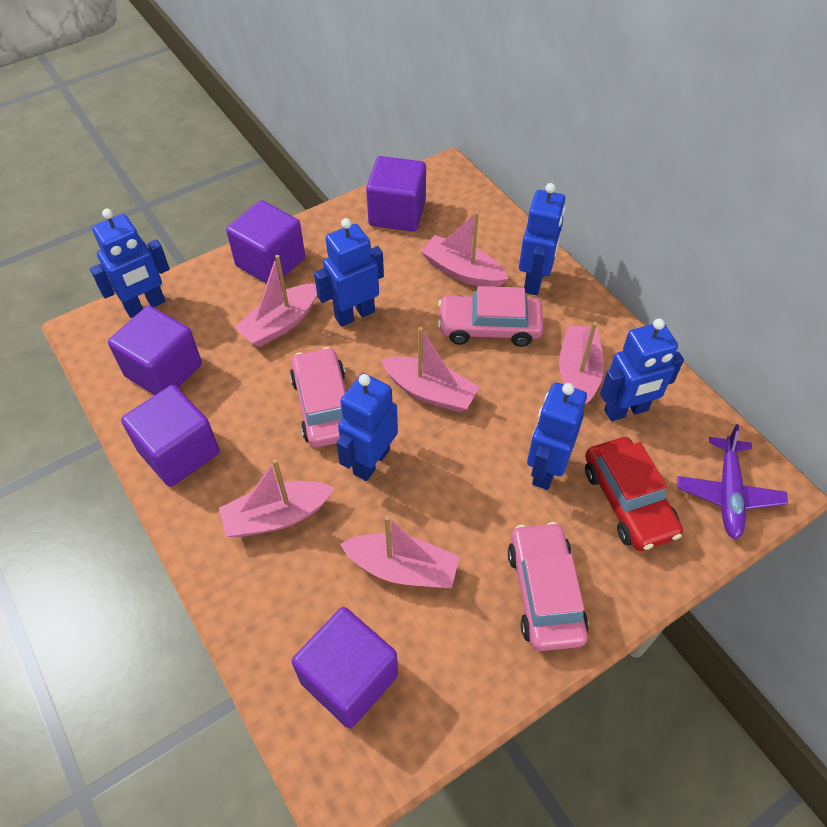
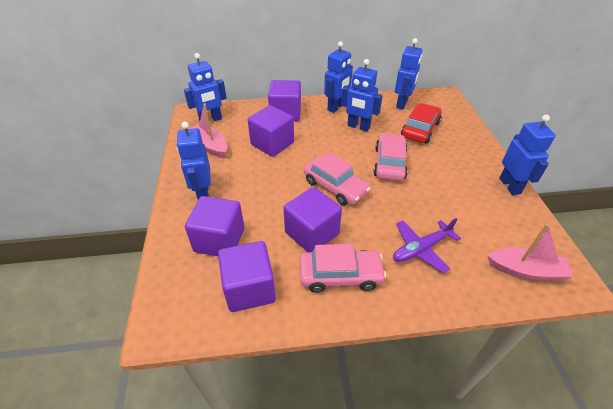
pink boat: [219,459,334,537] [234,255,317,347] [340,516,460,588] [381,327,480,412] [421,211,508,287] [559,322,604,404] = 6 -> [188,103,227,158] [487,223,573,281] = 2

